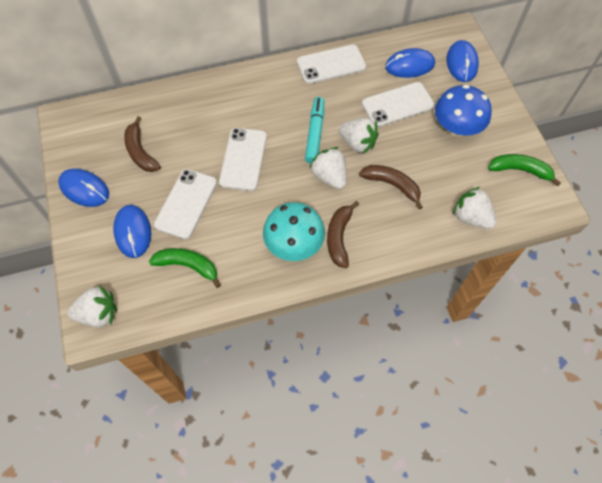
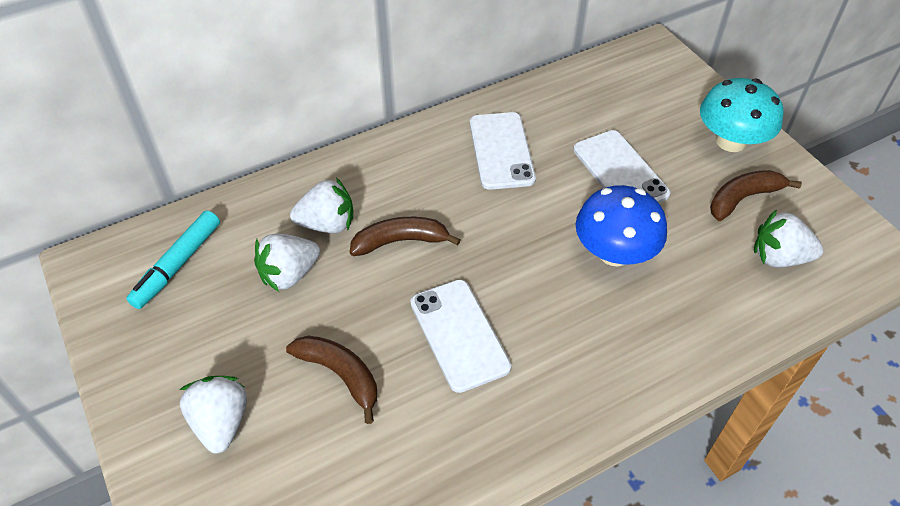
blue mouse: [58,168,109,207] [113,205,151,258] [385,48,435,78] [446,40,479,82] = 4 -> none = 0
green banana: [149,248,221,288] [488,154,561,186] = 2 -> none = 0
white phone: [154,169,217,239] [219,128,267,191] [297,45,366,84] [362,82,435,127] = 4 -> [410,279,511,393] [470,112,536,190] [573,130,671,203] = 3

